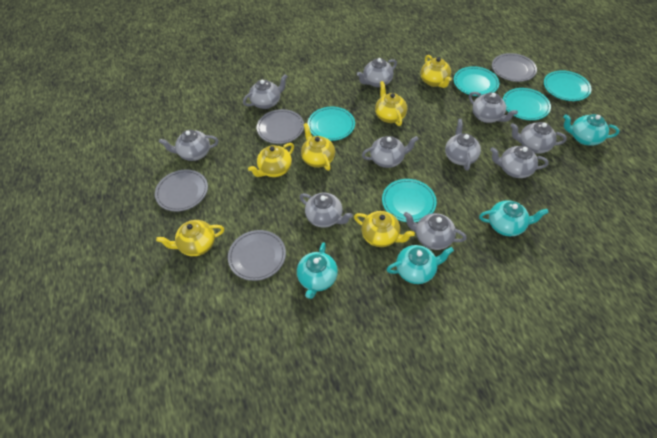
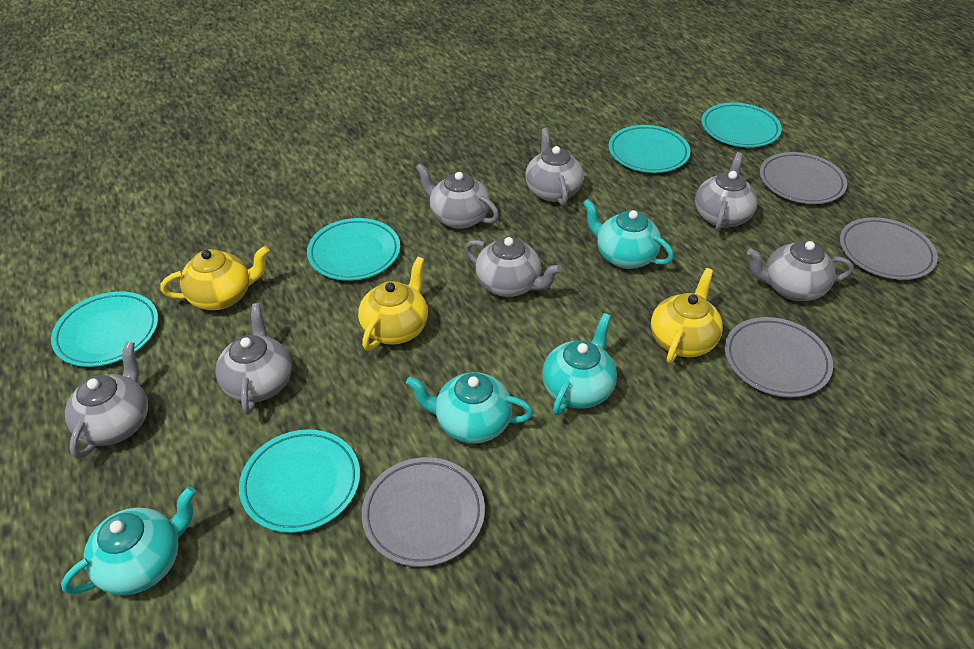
grey teapot: [159,130,218,161] [243,74,288,109] [300,193,353,228] [357,58,397,87] [362,136,418,168] [404,212,467,250] [445,119,481,170] [469,92,518,123] [490,146,549,178] [510,122,567,154] = 10 -> [65,341,148,459] [215,303,292,415] [416,163,499,229] [465,237,562,297] [525,128,584,206] [695,152,757,231] [747,241,853,301] = 7
yellow teapot: [156,220,224,256] [248,143,294,177] [301,123,335,171] [354,211,415,247] [375,81,407,126] [420,55,452,88] = 6 -> [161,246,270,310] [358,257,428,351] [651,268,723,363] = 3

